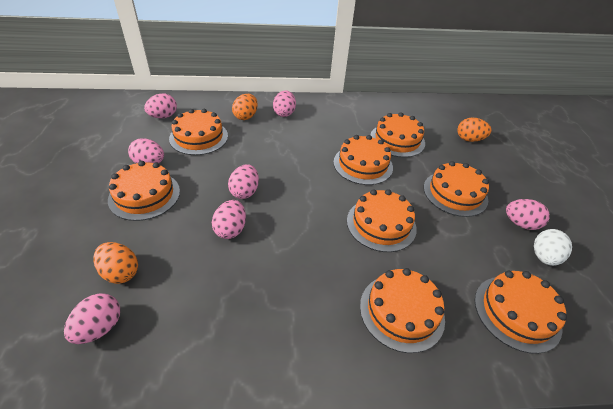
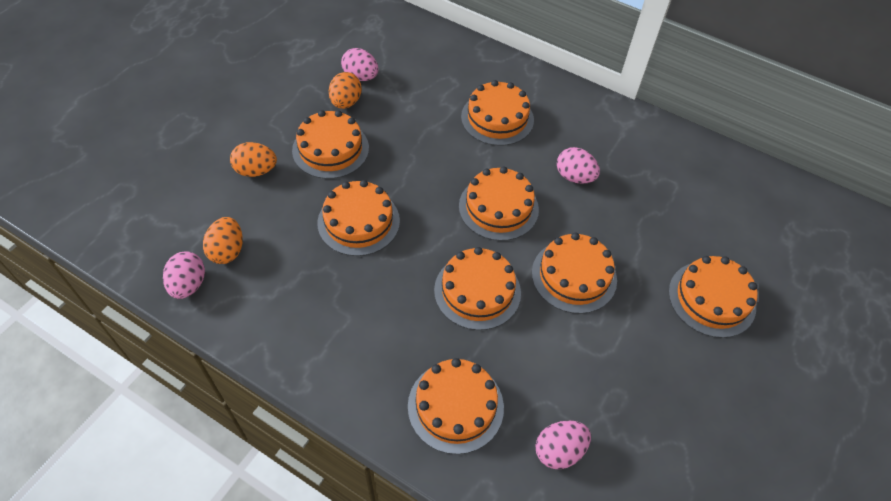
pink egg: [64,293,120,344] [128,138,164,163] [144,94,177,118] [212,200,246,239] [228,164,259,199] [273,91,296,117] [506,199,550,230] = 7 -> [163,251,205,299] [341,48,378,81] [535,420,591,469] [557,147,600,184] = 4
white egg: [534,229,572,266] = 1 -> none = 0

